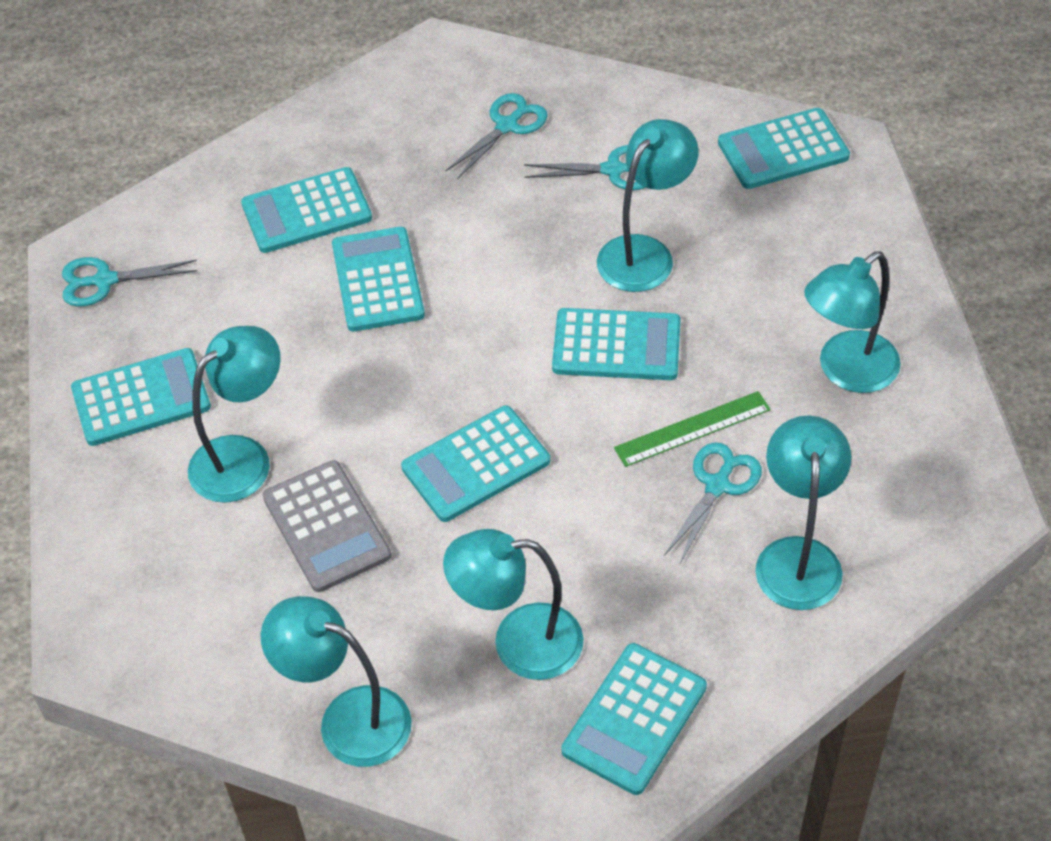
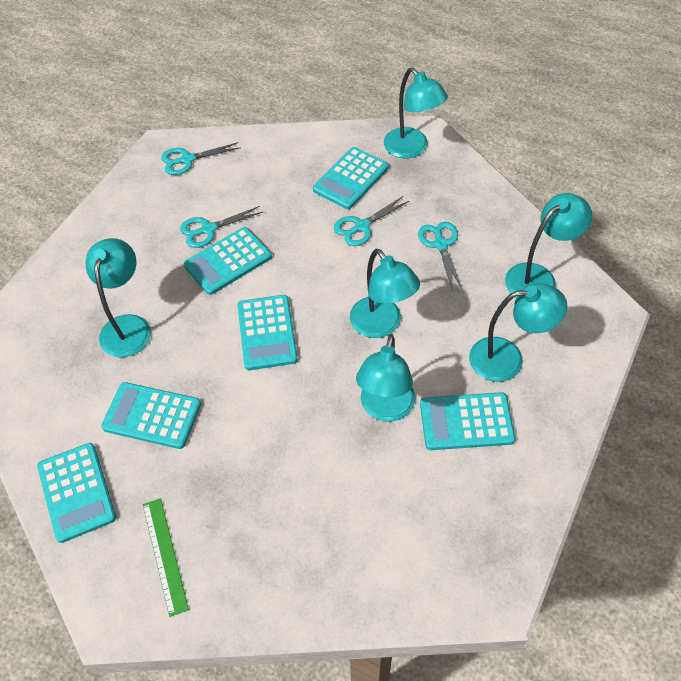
grey calculator: [263,460,391,592] = 1 -> none = 0
turquoise calculator: [71,348,211,446] [241,167,372,253] [332,227,425,332] [401,406,550,522] [552,308,680,380] [561,643,707,795] [718,108,850,189] = 7 -> [37,443,116,543] [101,382,201,449] [183,227,272,295] [237,295,298,370] [313,147,389,209] [420,392,515,450] = 6

